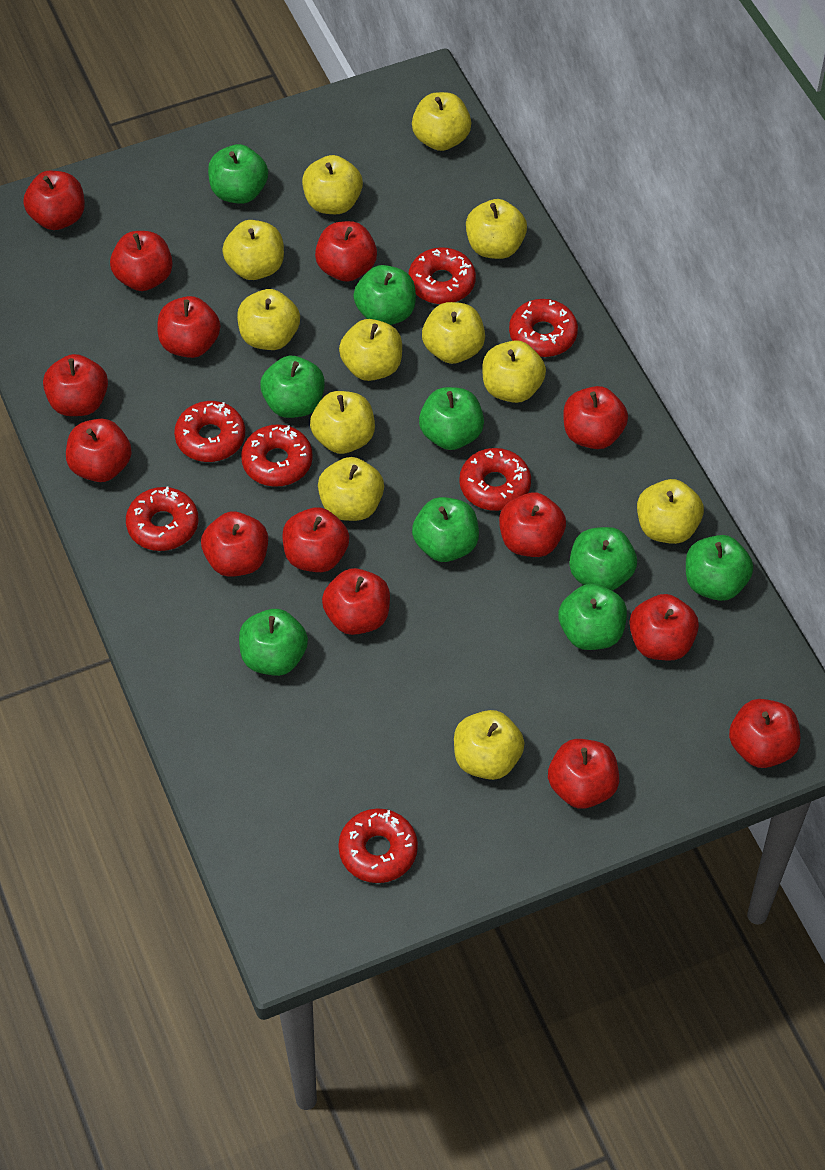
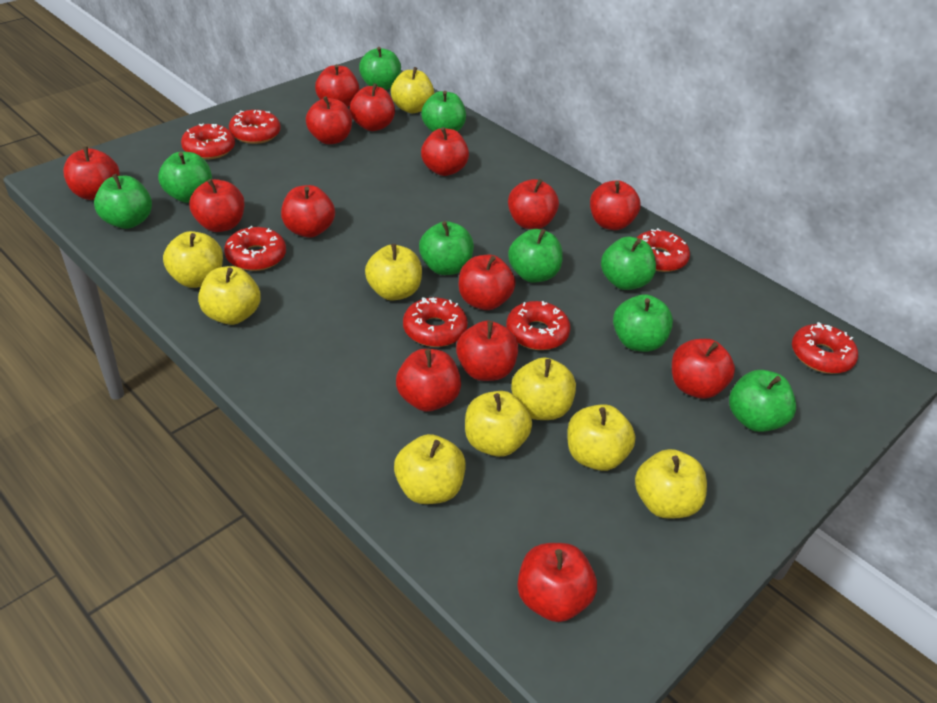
yellow apple: [222,220,284,280] [237,289,300,350] [302,155,363,214] [310,391,375,454] [318,457,384,521] [339,319,402,381] [412,92,471,151] [422,302,485,364] [454,710,525,780] [466,199,527,259] [482,340,546,403] [637,479,704,544] = 12 -> [163,231,223,288] [198,266,261,325] [365,244,422,300] [391,67,434,113] [394,434,466,504] [465,391,532,457] [511,357,576,420] [567,404,636,471] [635,449,707,519] = 9

